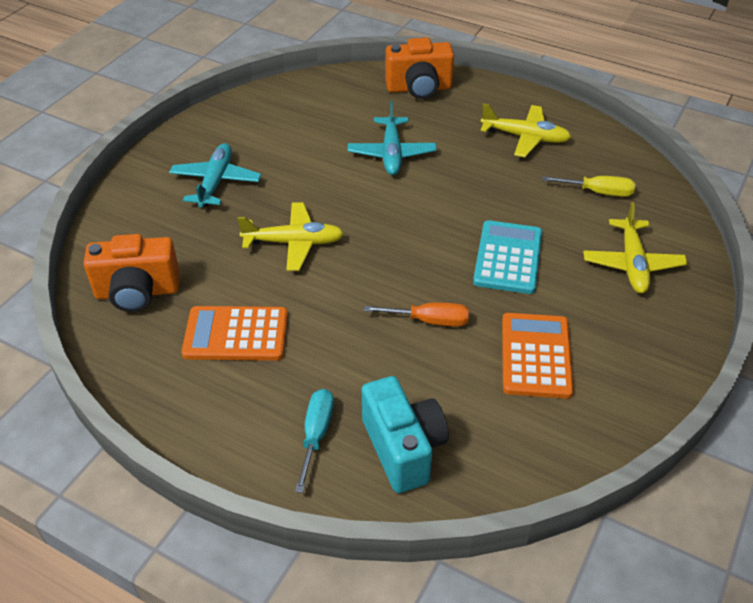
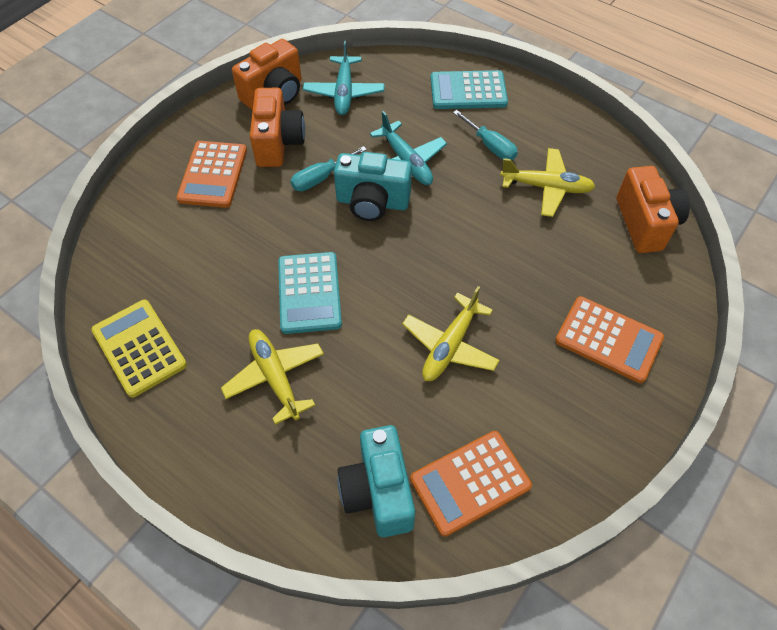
orange calculator: [181,306,288,361] [502,313,574,399] = 2 -> [177,141,247,208] [410,431,532,537] [555,296,664,383] = 3
orange camera: [84,234,180,312] [385,38,454,99] = 2 -> [232,39,302,110] [250,88,305,167] [617,166,690,253] = 3
orange screwdriver: [364,302,469,327] = 1 -> none = 0
turquoise calculator: [473,220,542,294] = 1 -> [278,252,342,334] [430,70,508,109] = 2
turquoise camera: [362,376,449,493] = 1 -> [334,152,412,221] [337,425,415,537] = 2
turquoise screwdriver: [295,389,334,493] = 1 -> [291,146,367,191] [453,110,518,161] = 2
yellow calculator: none = 0 -> [91,300,187,397] = 1
yellow screwdriver: [542,176,635,197] = 1 -> none = 0

